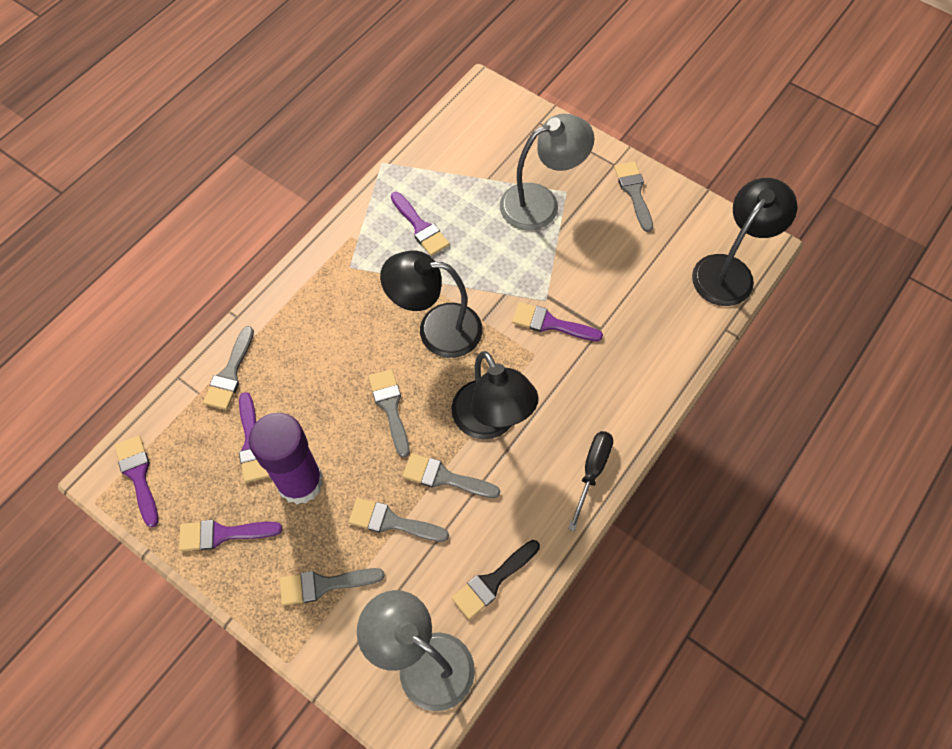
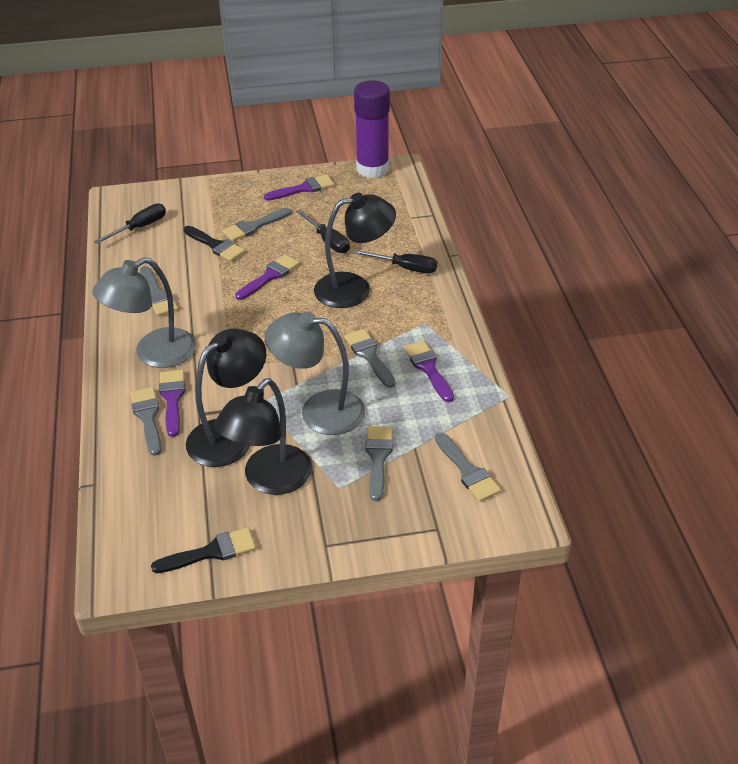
black brush: [452,540,540,620] = 1 -> [151,527,256,573] [183,226,245,262] = 2
black screwdriver: [568,431,613,531] = 1 -> [94,203,166,244] [296,210,350,253] [353,250,437,273] = 3
purple brush: [114,435,158,528] [179,520,282,551] [239,392,270,483] [391,192,450,256] [512,302,603,341] = 5 -> [159,370,185,437] [235,254,300,300] [264,174,335,200] [404,341,454,402] = 4

